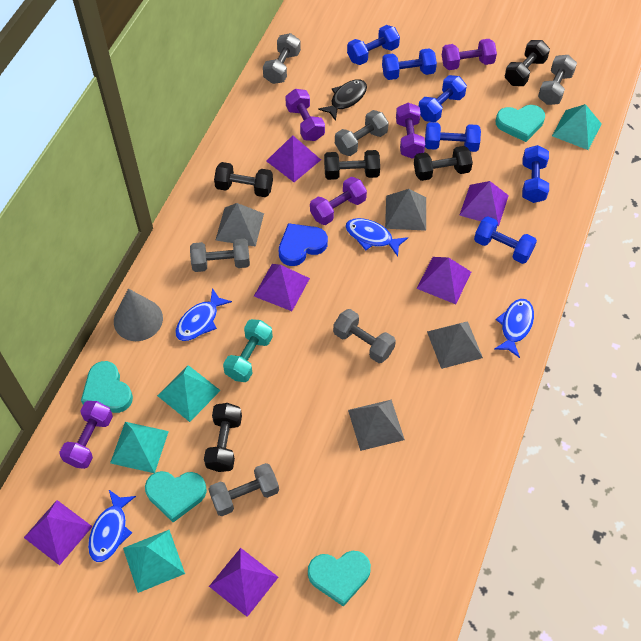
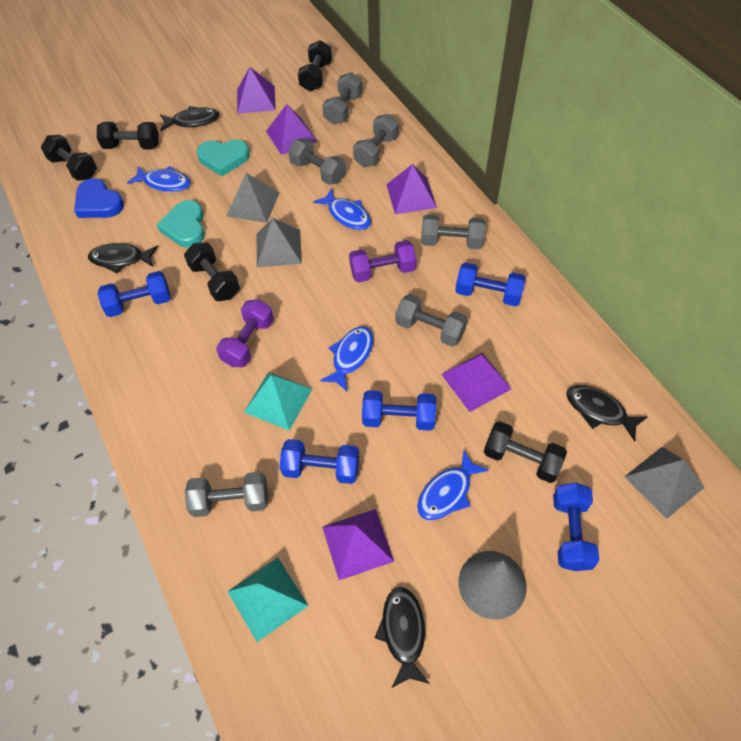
black fish: [318,79,367,121] = 1 -> [88,243,158,274] [160,106,219,131] [375,587,430,688] [566,385,647,441] = 4
blue dumbbell: [347,25,400,65] [382,48,437,80] [419,75,467,122] [425,122,481,152] [474,216,537,264] [522,145,549,203] = 6 -> [98,271,171,317] [280,439,359,484] [362,390,436,431] [455,262,526,307] [553,483,599,571] = 5
grey pyramid: [215,203,264,247] [348,400,405,451] [385,189,426,231] [427,321,483,369] = 4 -> [227,173,280,223] [257,218,302,267] [624,447,704,519] = 3
purple dumbbell: [59,401,113,469] [285,89,325,141] [310,177,367,225] [396,103,425,159] [442,39,497,70] = 5 -> [216,300,274,367] [349,240,417,283] = 2
purple pyramid: [24,500,93,565] [209,548,278,617] [254,264,310,311] [267,135,321,182] [417,257,471,304] [460,181,509,226] = 6 -> [237,67,276,114] [266,104,318,155] [322,509,394,580] [387,164,437,214] [441,353,511,412] = 5
turquoise dumbbell: [223,319,273,382] = 1 -> none = 0
turquoise heart: [81,361,133,413] [145,471,207,522] [308,551,371,607] [496,105,545,142] = 4 -> [156,200,205,248] [197,139,250,176] = 2
turquoise pyramid: [110,422,169,473] [123,530,185,593] [157,365,221,422] [552,104,602,150] = 4 -> [227,558,309,642] [244,372,312,430] = 2

